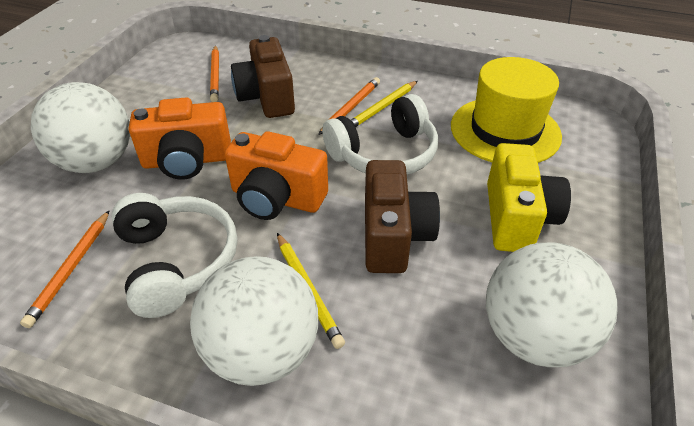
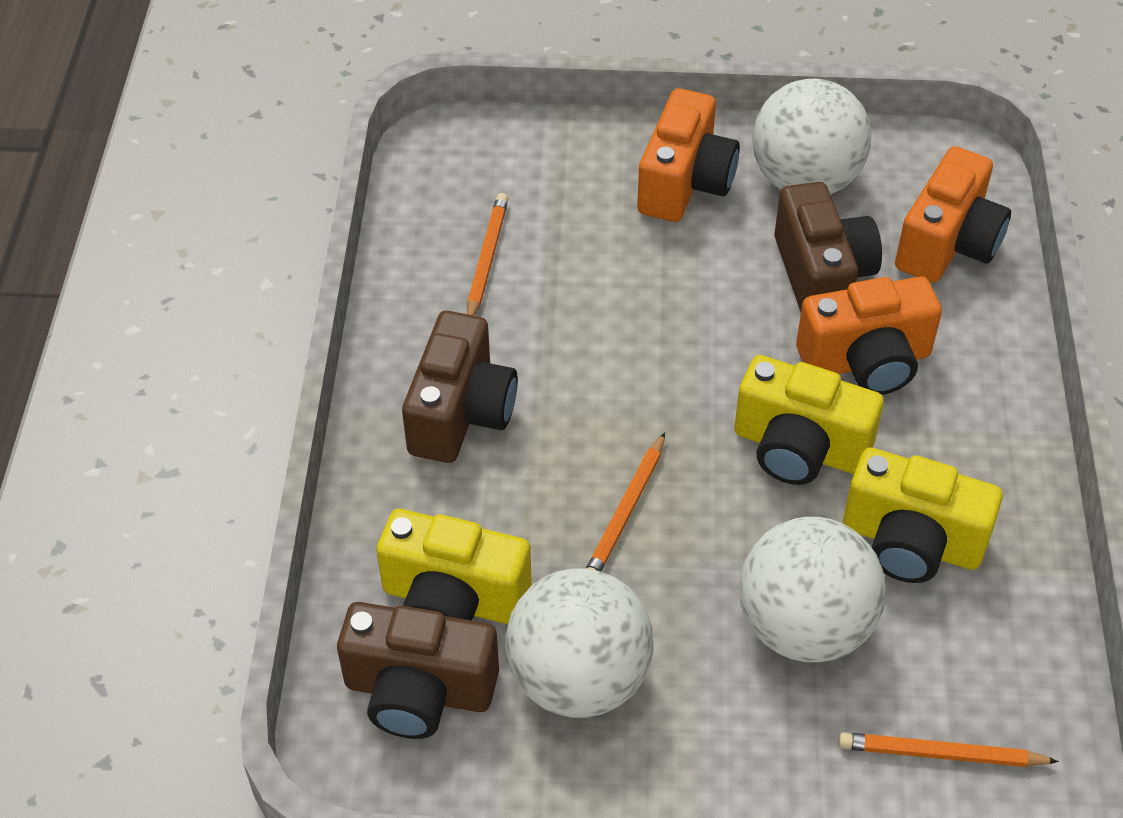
brown camera: [231,35,295,118] [365,160,440,273] = 2 -> [337,602,499,739] [402,311,518,463] [774,182,882,312] = 3
orange camera: [129,97,231,180] [225,131,328,220] = 2 -> [637,88,740,222] [796,277,942,395] [895,146,1011,283] = 3
white headphones: [111,193,237,318] [322,94,438,175] = 2 -> none = 0
yellow camera: [487,143,571,252] = 1 -> [376,509,532,624] [734,355,884,485] [843,448,1003,583] = 3
yellow hat: [451,57,562,163] = 1 -> none = 0
yellow pencil: [277,233,345,349] [351,81,418,127] = 2 -> none = 0

